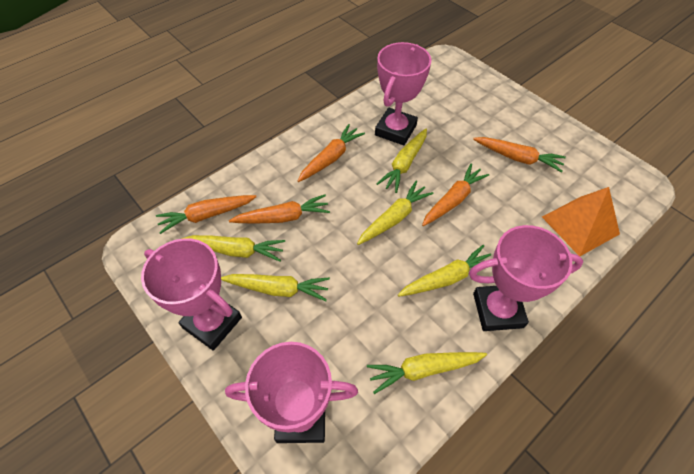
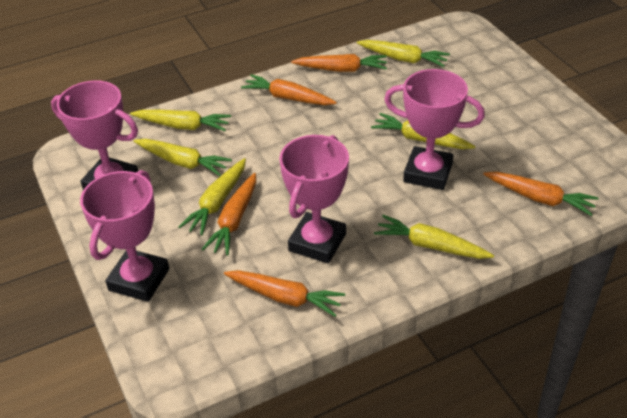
orange pyramid: [542,187,620,256] = 1 -> none = 0

